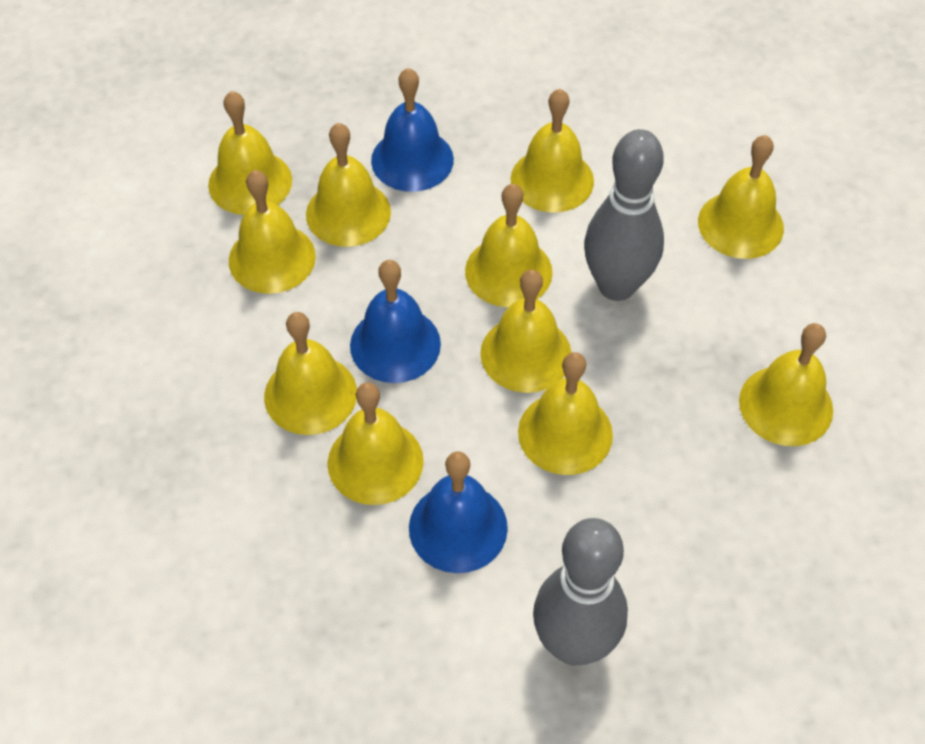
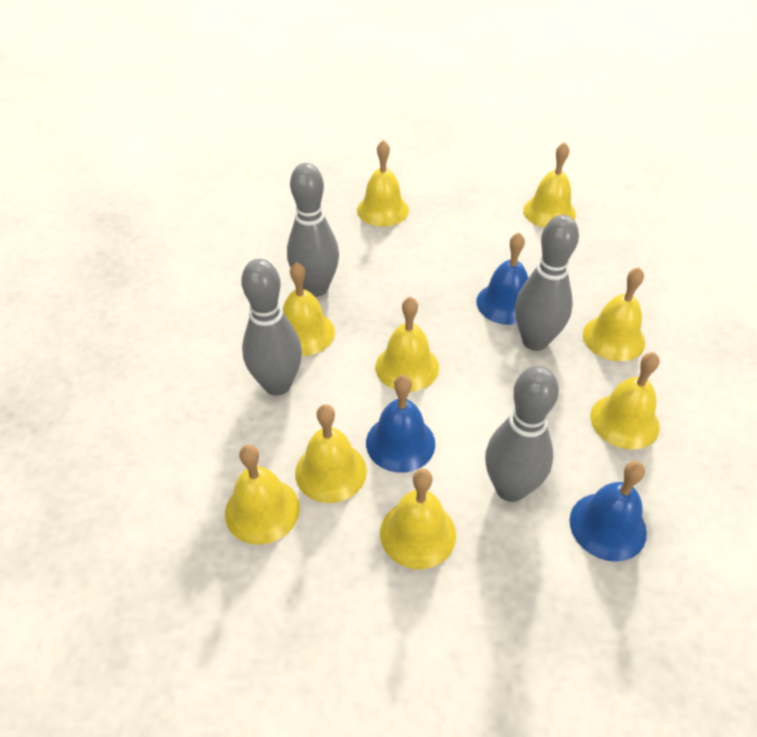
grey bowling pin: [533,518,628,665] [584,129,664,301] = 2 -> [241,259,302,396] [287,163,339,297] [485,366,559,502] [515,215,579,351] = 4
yellow bell: [208,91,292,215] [229,170,316,294] [264,312,357,435] [306,123,391,247] [328,383,424,505] [465,184,553,307] [480,269,572,393] [510,89,594,213] [518,352,613,475] [698,135,784,259] [739,323,833,446] = 11 -> [225,445,300,545] [283,262,335,356] [295,404,367,503] [357,140,409,227] [376,296,439,392] [380,469,456,569] [523,142,576,228] [583,267,645,361] [590,352,660,450] = 9

